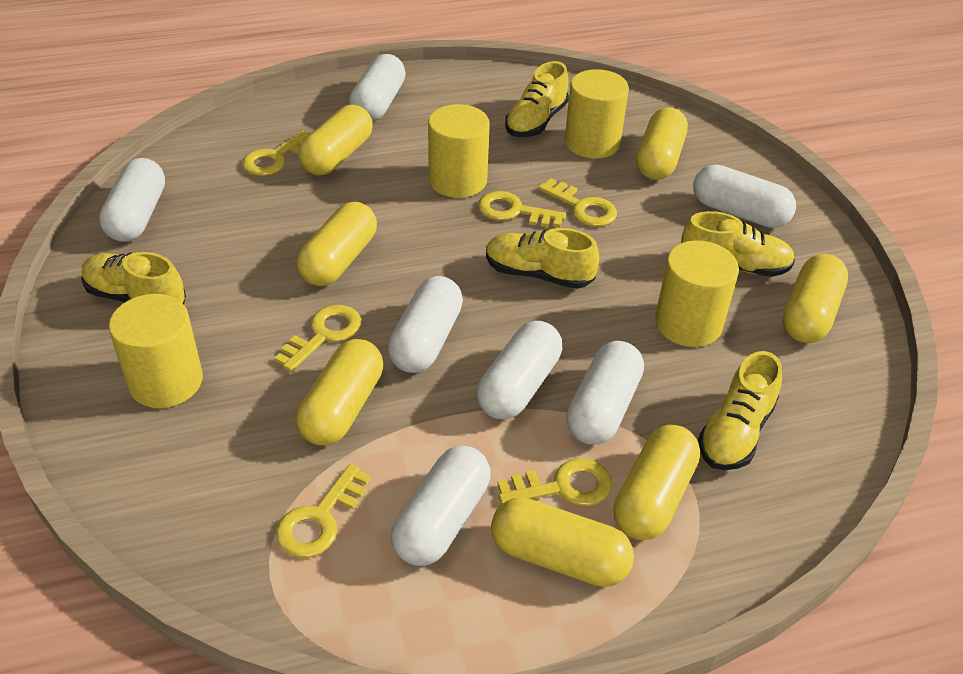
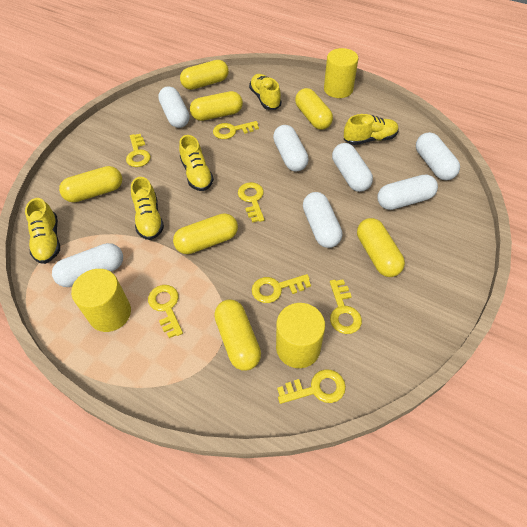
yellow cylinder: [109,294,203,408] [428,104,490,198] [565,69,629,159] [655,240,739,347] = 4 -> [71,269,131,332] [276,303,325,368] [324,48,358,98] = 3
yellow key: [242,130,310,176] [274,305,362,372] [276,464,371,558] [478,191,566,228] [497,458,612,506] [538,178,617,227] = 6 -> [126,134,151,167] [148,285,183,338] [213,121,259,139] [238,182,265,223] [252,274,311,303] [277,369,346,404] [330,280,362,334] = 7

